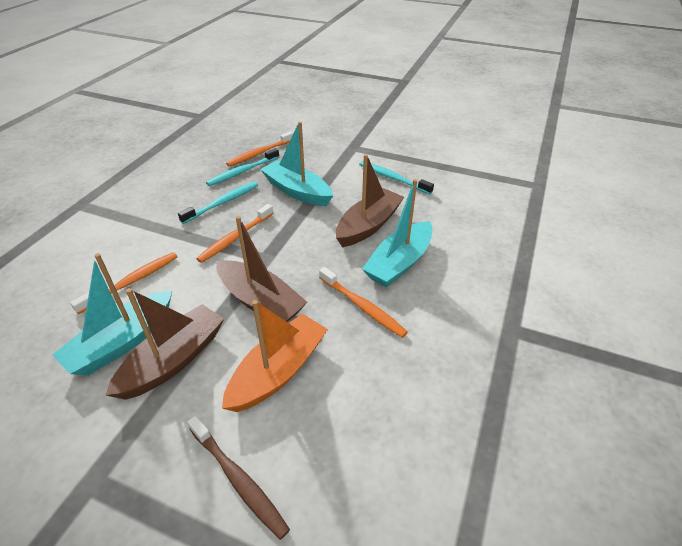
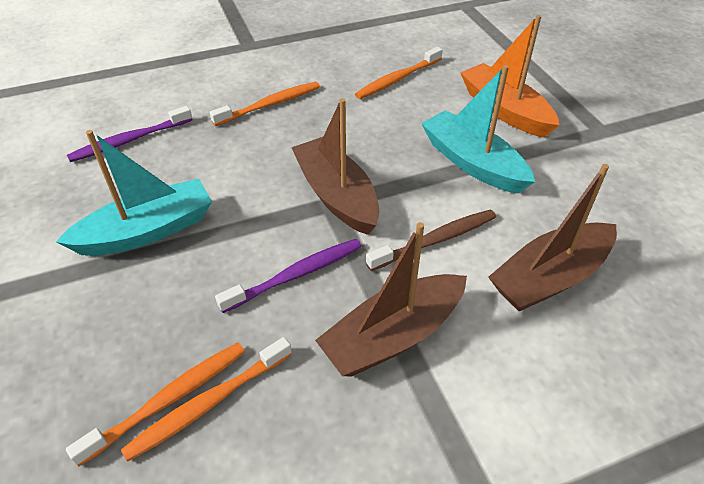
purple toothbrush: none = 0 -> [67,106,193,162] [215,239,362,313] = 2
turquoise boat: [52,253,172,376] [260,121,333,206] [362,179,433,287] = 3 -> [56,130,212,256] [421,65,535,194] = 2
turquoise toothbrush: [178,182,258,224] [206,148,279,186] [359,161,434,194] = 3 -> none = 0

